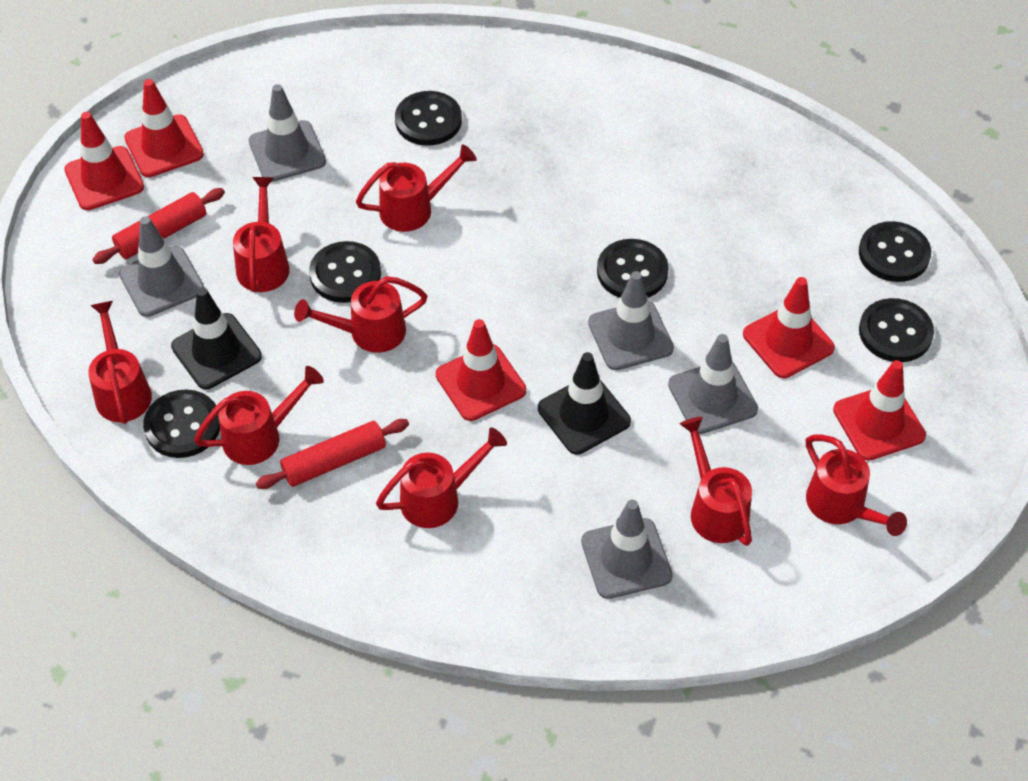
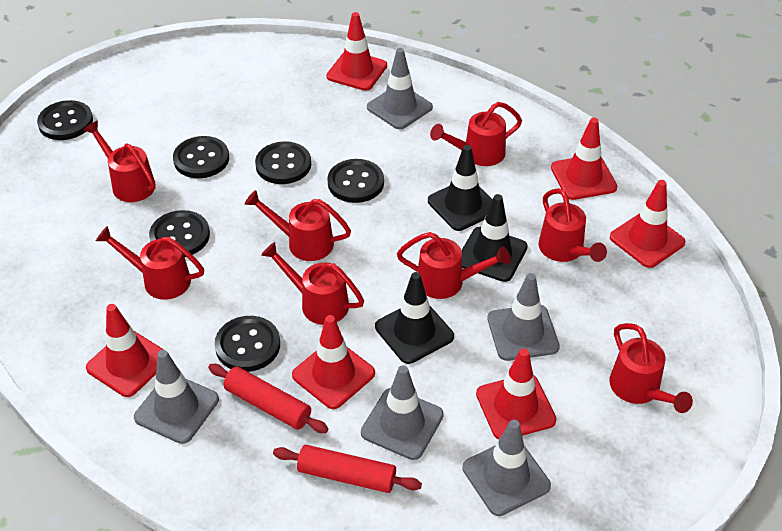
black traffic cone: [171,287,262,389] [538,352,631,455] = 2 -> [375,272,454,364] [428,145,493,231] [461,194,528,282] = 3
red traffic cone: [64,112,144,210] [124,79,204,177] [436,319,526,421] [743,277,835,378] [833,360,926,461] = 5 -> [86,304,169,397] [292,315,375,409] [326,12,387,91] [476,348,556,440] [551,118,618,200] [610,180,685,268] = 6

